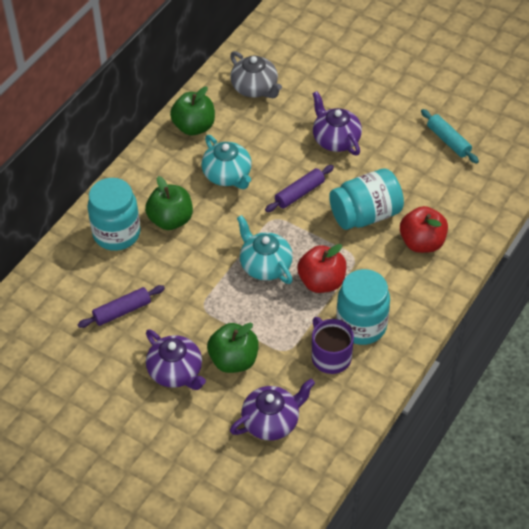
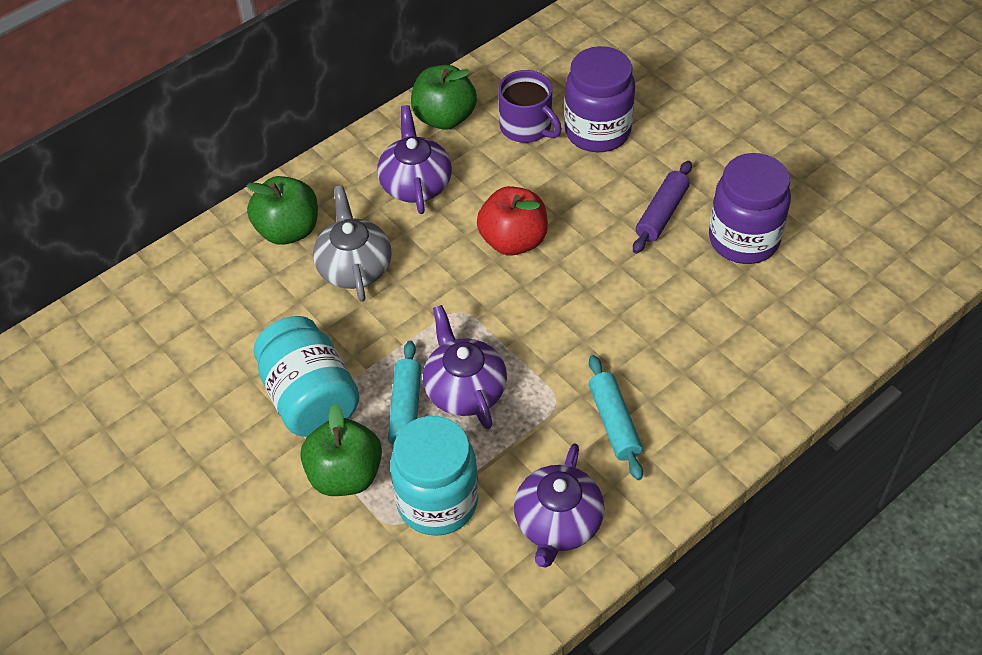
purple jar: none = 0 -> [564,46,635,152] [709,153,791,264] = 2
purple rolling pin: [78,285,165,328] [265,165,334,212] = 2 -> [633,161,692,254] = 1
red apple: [297,244,346,293] [400,206,448,253] = 2 -> [477,186,548,256] = 1
turquoise jar: [87,178,140,251] [329,168,404,230] [336,269,390,345] = 3 -> [253,316,359,437] [390,416,478,536] = 2
turquoise rolling pin: [421,109,479,163] = 1 -> [388,341,422,445] [589,355,643,480] = 2
turquoise teapot: [201,135,252,189] [237,215,293,284] = 2 -> none = 0

